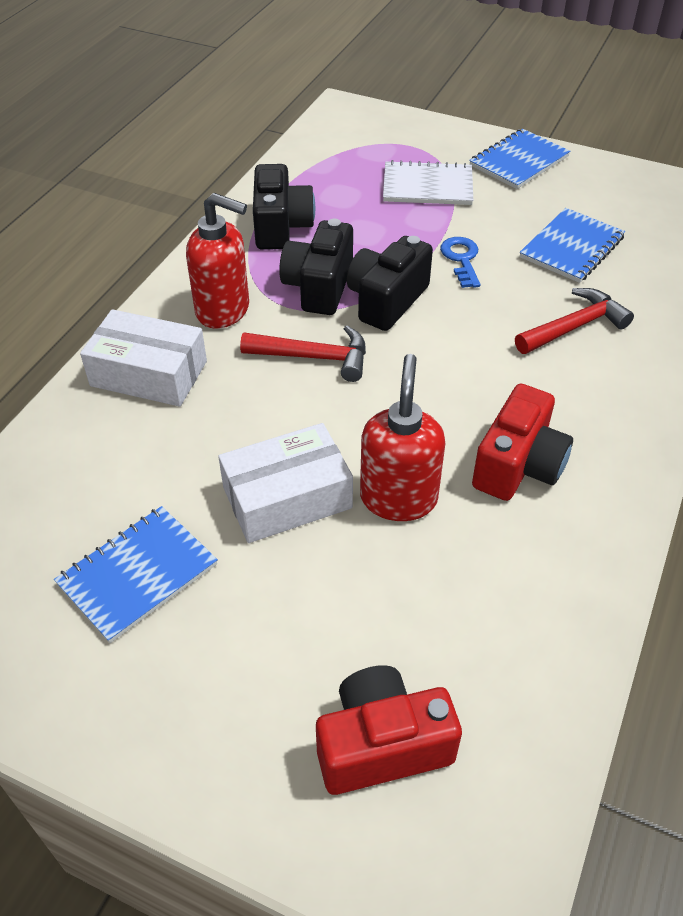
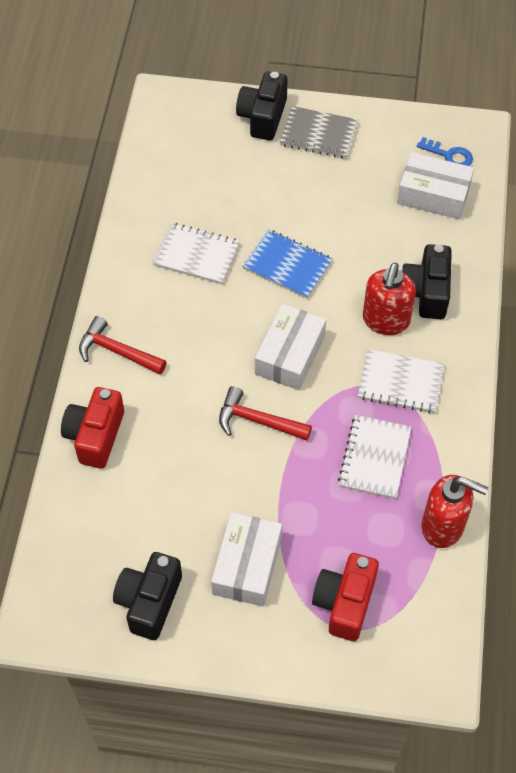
blue notebook: [54,506,218,643] [469,129,571,189] [520,208,625,283] = 3 -> [243,229,333,299] = 1
grey notebook: none = 0 -> [280,106,359,159] = 1
white box: [80,309,207,407] [218,423,353,543] = 2 -> [211,512,282,607] [255,304,326,390] [397,152,474,219] = 3
white notebook: [383,160,473,205] = 1 -> [153,223,240,284] [338,415,411,499] [358,349,445,413] = 3

